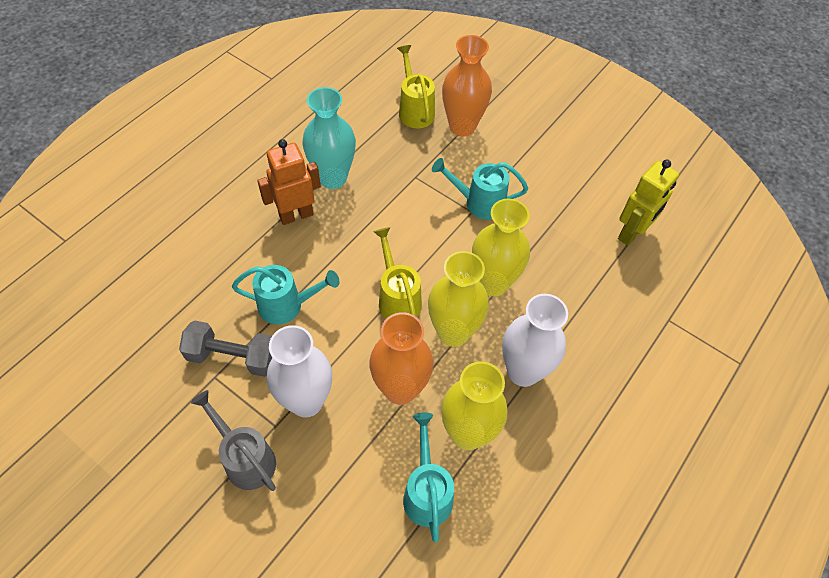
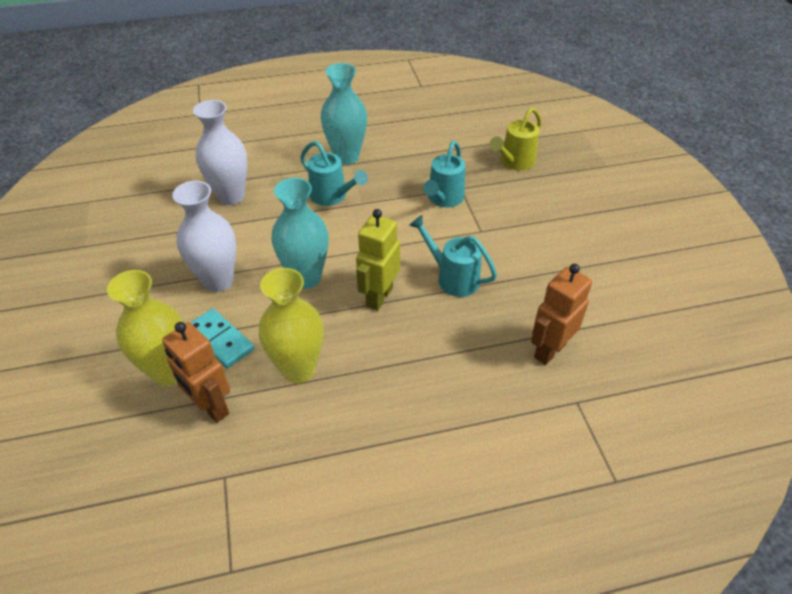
grey dumbbell: [179,320,273,377] = 1 -> none = 0
grey watering can: [191,390,276,491] = 1 -> none = 0
orange robot: [257,139,321,225] = 1 -> [162,322,230,423] [531,264,592,365] = 2
orange vase: [369,312,434,405] [442,35,492,137] = 2 -> none = 0
turquoise domino: none = 0 -> [191,309,254,368] = 1
turquoise vase: [302,87,356,189] = 1 -> [272,178,329,289] [321,63,367,165] = 2
yellow vase: [428,251,489,347] [441,361,508,450] [472,198,530,296] = 3 -> [107,270,183,386] [259,268,324,384] = 2
yellow watering can: [373,227,422,319] [397,45,435,128] = 2 -> [489,107,542,170] = 1

